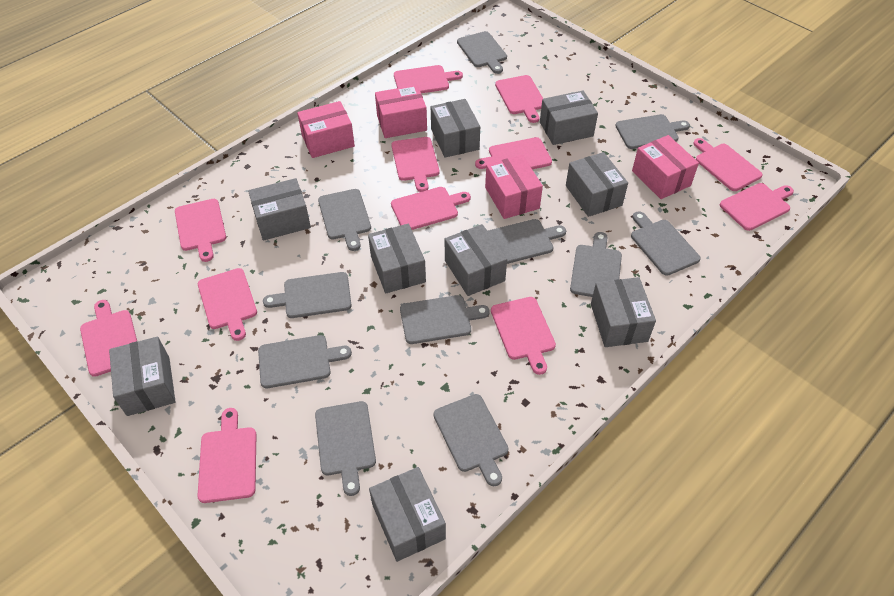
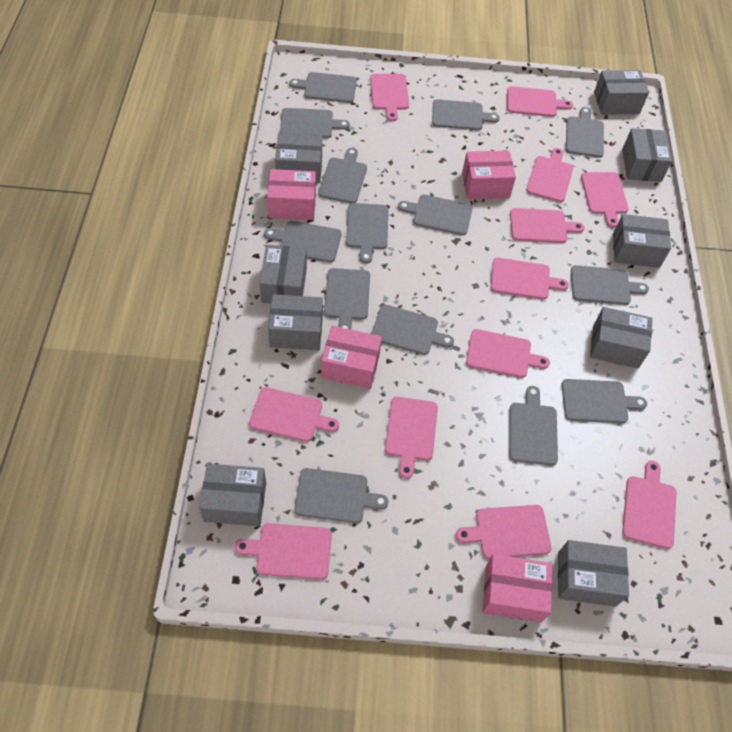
grey cutting board: [258,335,352,388] [263,272,351,318] [315,401,376,496] [318,189,371,251] [400,295,490,344] [433,394,509,486] [457,31,507,74] [488,219,566,264] [570,232,622,297] [615,114,690,149] [631,211,701,276] = 11 -> [264,221,342,263] [280,108,350,138] [289,72,357,103] [294,468,388,523] [318,148,367,203] [324,268,370,329] [346,203,388,264] [371,305,454,355] [398,195,473,235] [432,99,500,130] [509,386,558,466] [561,379,647,423] [566,107,604,158] [571,265,649,305] = 14

